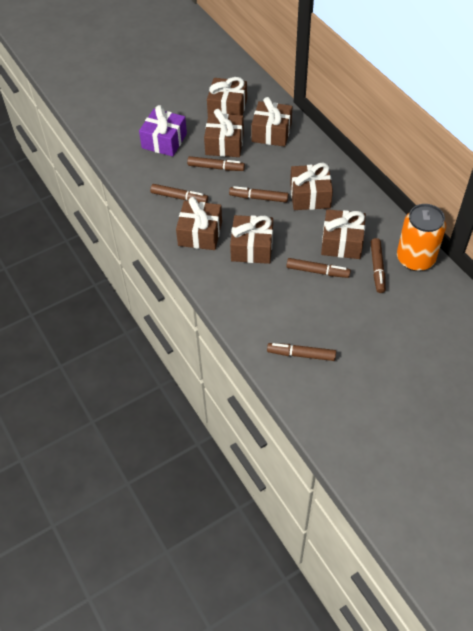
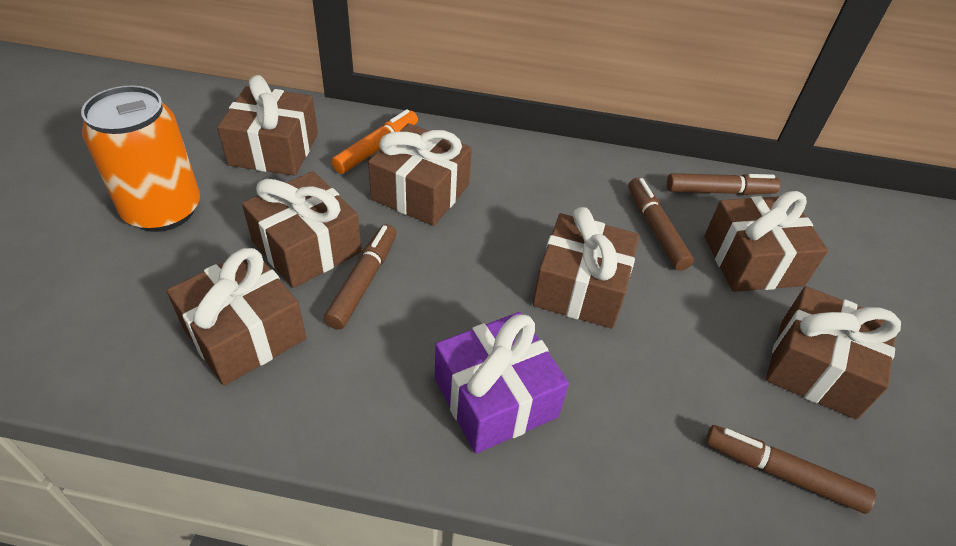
brown marker: [150,184,208,203] [187,156,245,171] [229,186,289,203] [267,343,336,361] [286,258,351,278] [371,238,386,293] = 6 -> [324,224,397,330] [628,178,694,271] [667,173,781,195] [706,425,876,514] = 4
orange marker: none = 0 -> [331,109,418,174] = 1

